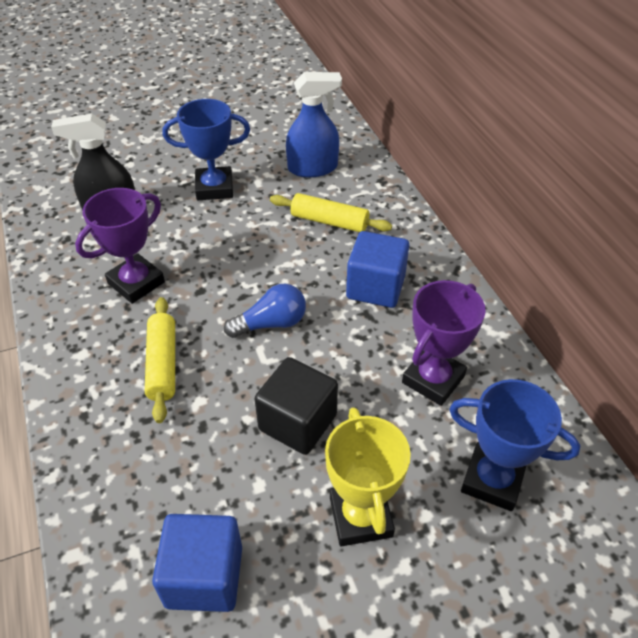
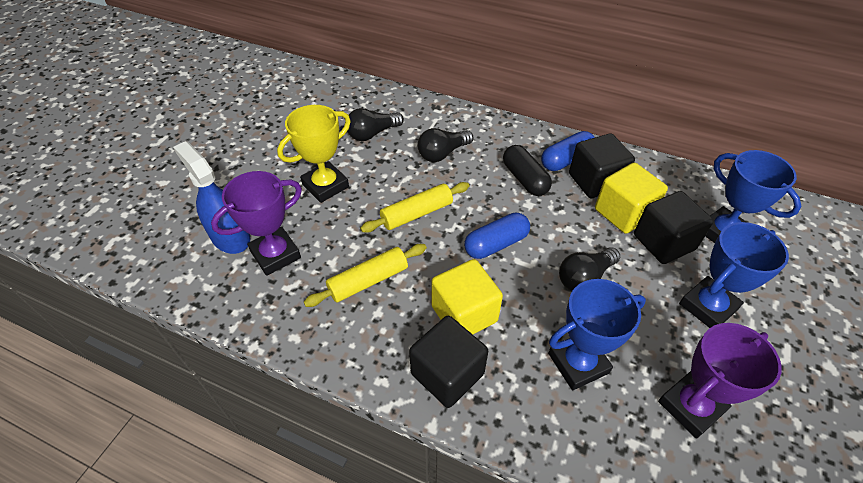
black capsule: none = 0 -> [503,145,552,196] = 1
black cube: [255,357,338,455] = 1 -> [409,316,488,408] [569,133,635,198] [634,191,714,264] = 3
black light bulb: none = 0 -> [347,108,404,141] [418,128,473,162] [559,247,620,291] = 3
black spray bottle: [51,113,135,210] = 1 -> none = 0
blue capsule: none = 0 -> [464,213,530,259] [541,131,595,171] = 2
blue cube: [152,514,242,612] [346,231,409,308] = 2 -> none = 0
blue light bulb: [224,284,306,338] = 1 -> none = 0
blue trophy: [163,99,250,200] [449,379,581,511] = 2 -> [548,279,646,390] [679,222,789,328] [705,150,801,243] = 3
yellow cube: none = 0 -> [431,259,503,334] [595,163,668,234] = 2

